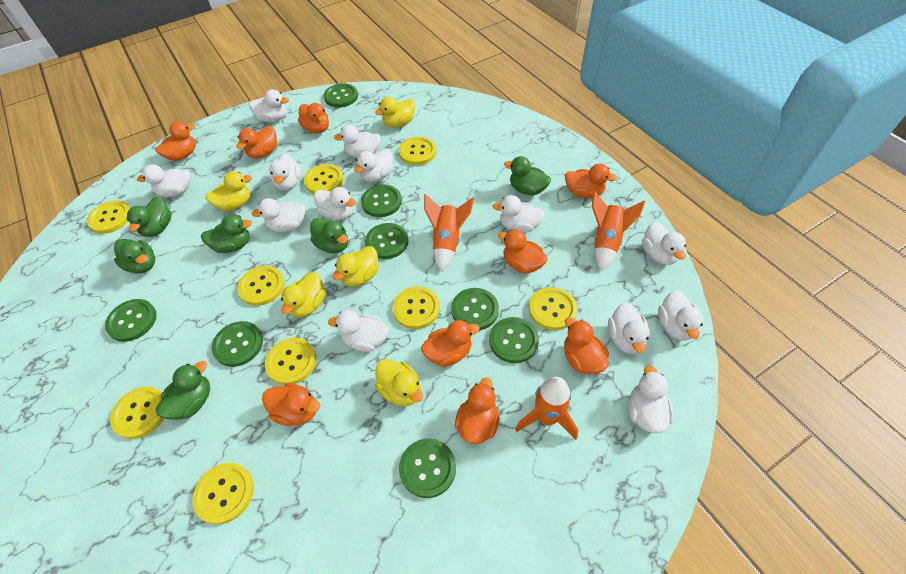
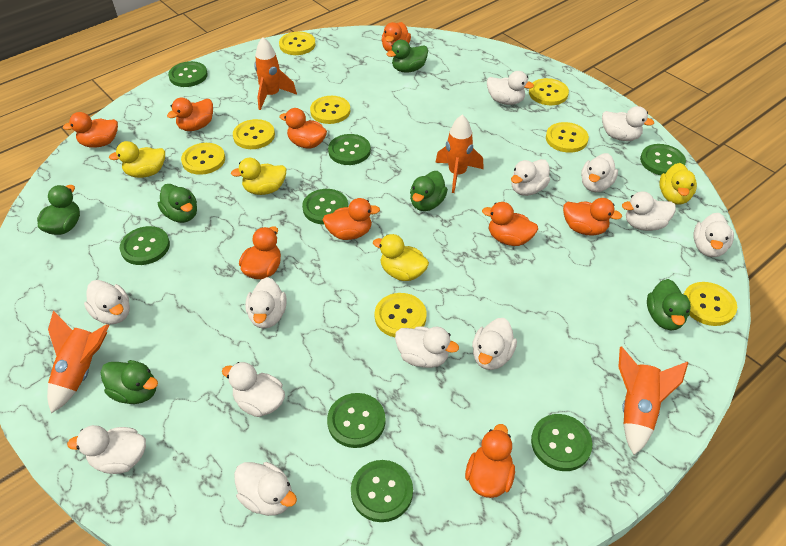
orange rocket: [424,194,474,272] [515,377,578,440] [592,191,645,271] = 3 -> [47,310,109,413] [254,37,297,110] [435,115,484,193] [618,347,688,455] = 4
yellow button: [87,200,130,234] [110,387,164,439] [193,463,254,525] [237,266,285,306] [265,338,316,385] [304,164,344,194] [393,286,440,329] [399,137,436,165] [529,287,577,330] = 9 -> [181,143,225,175] [233,119,275,149] [279,32,316,55] [310,96,350,124] [375,293,427,337] [529,78,569,105] [546,122,589,153] [684,282,737,326] = 8
yellow duck: [205,171,252,211] [281,272,326,318] [333,246,379,287] [375,97,415,127] [375,359,423,406] = 5 -> [109,141,165,178] [231,158,286,195] [373,234,429,281] [659,163,697,205] = 4

